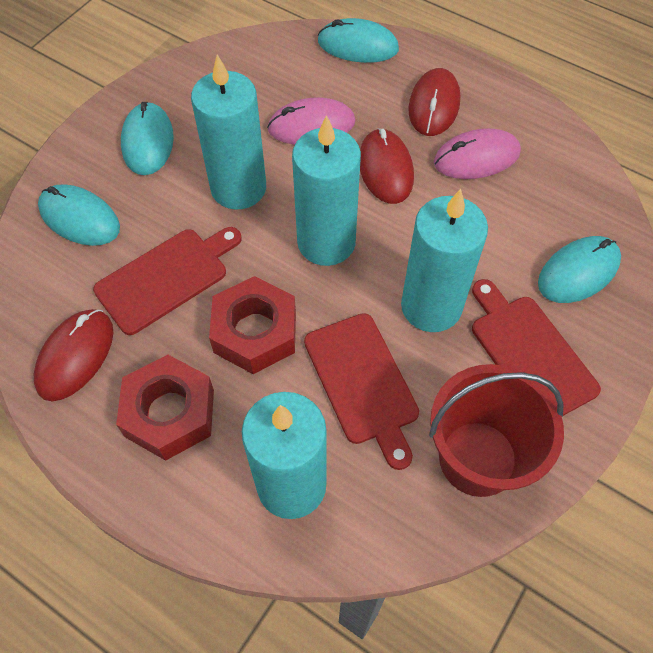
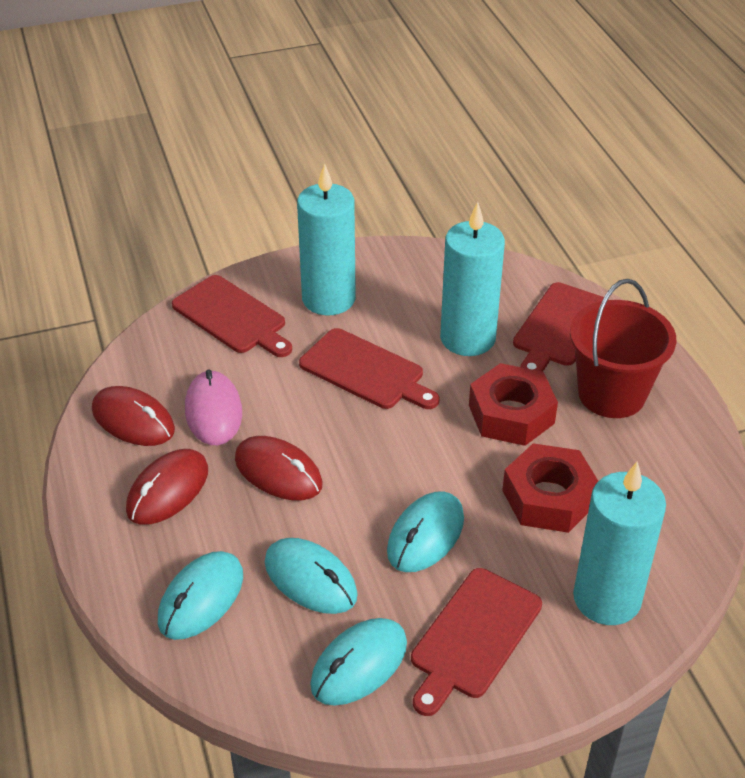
pink mouse: [267,97,355,145] [434,128,521,179] = 2 -> [185,369,242,445] = 1
red cutting board: [93,227,241,335] [304,313,419,470] [472,279,601,416] = 3 -> [172,275,292,357] [299,328,439,409] [411,568,542,716] [513,282,604,372] = 4
turquoise candle: [191,55,266,209] [242,392,326,519] [292,115,361,266] [401,189,488,332] = 4 -> [297,163,356,315] [440,202,505,356] [573,461,666,625] = 3

